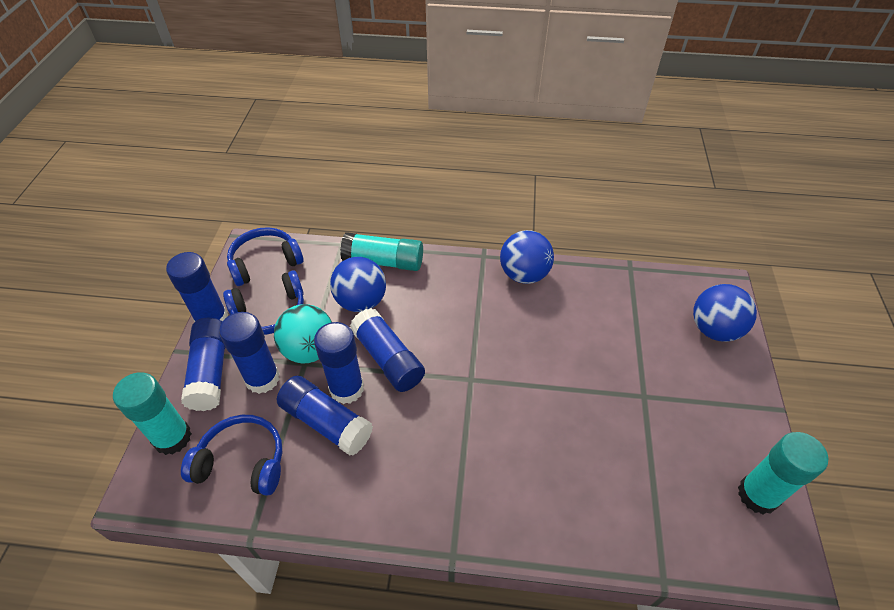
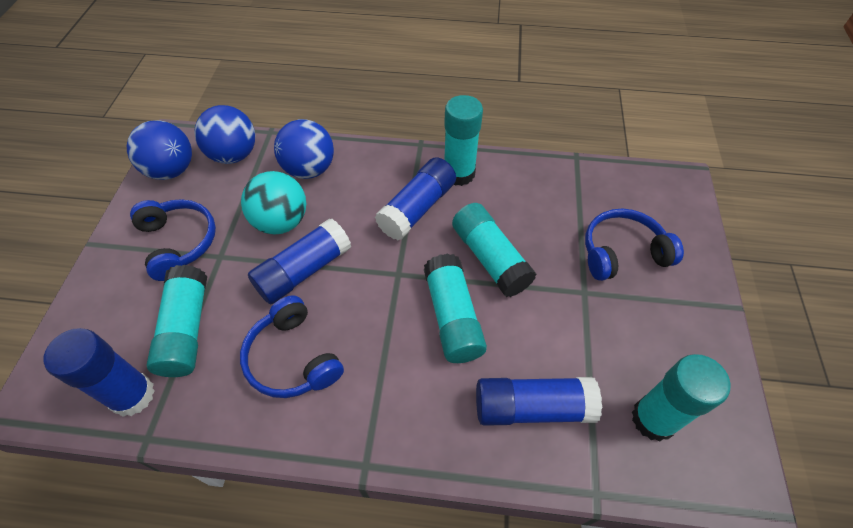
blue glue stick: [166,252,228,322] [181,318,226,411] [219,312,280,394] [277,376,373,456] [314,322,364,404] [350,308,425,392] = 6 -> [43,328,155,417] [248,218,351,304] [375,157,456,240] [476,377,602,426] = 4
turquoise glue stick: [113,372,192,455] [340,232,423,271] [738,432,828,514] = 3 -> [146,265,207,377] [424,254,487,363] [444,95,483,186] [452,203,536,297] [632,354,731,442] = 5

